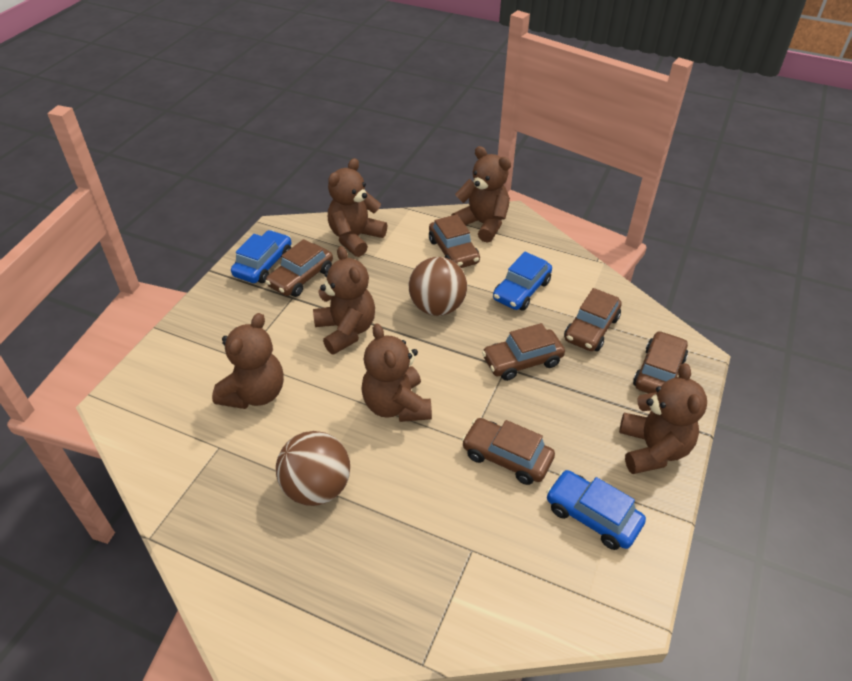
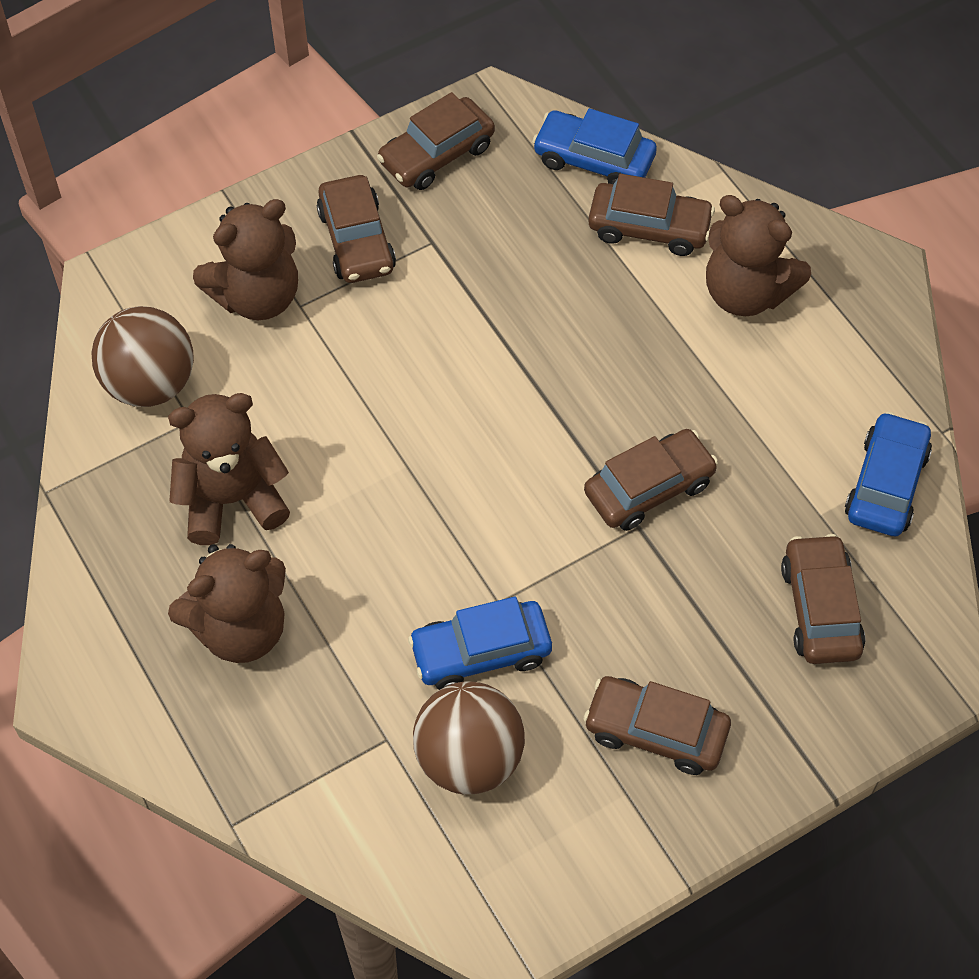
brown teddy bear: [212,313,284,409] [313,246,375,355] [328,158,387,257] [361,323,432,422] [451,146,511,243] [619,363,707,474] = 6 -> [168,393,290,545] [168,544,286,663] [193,199,298,320] [706,195,811,316] = 4

